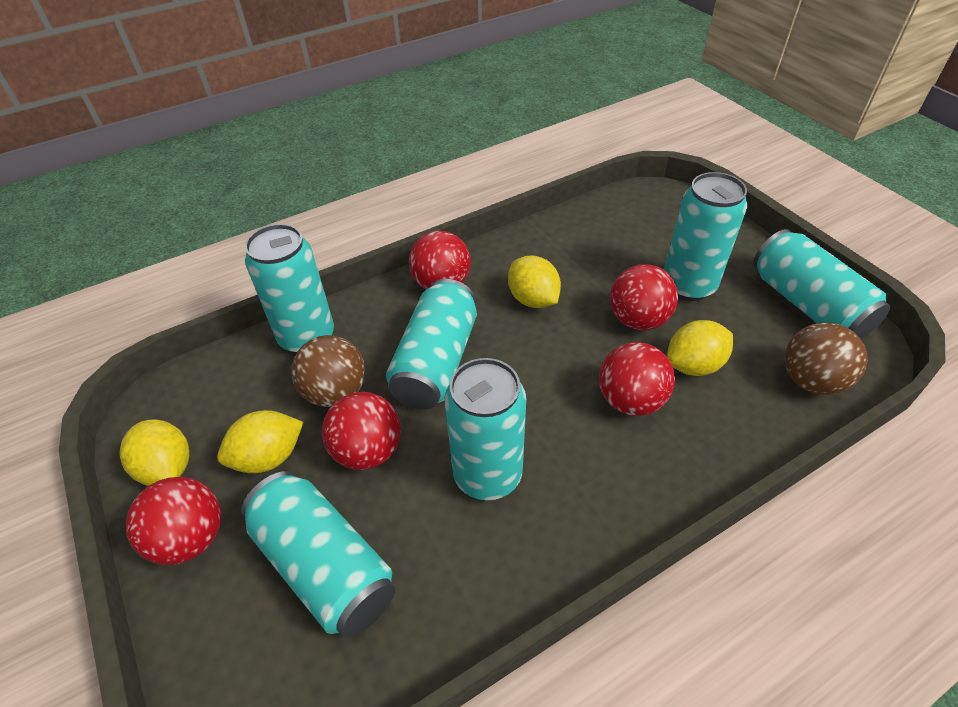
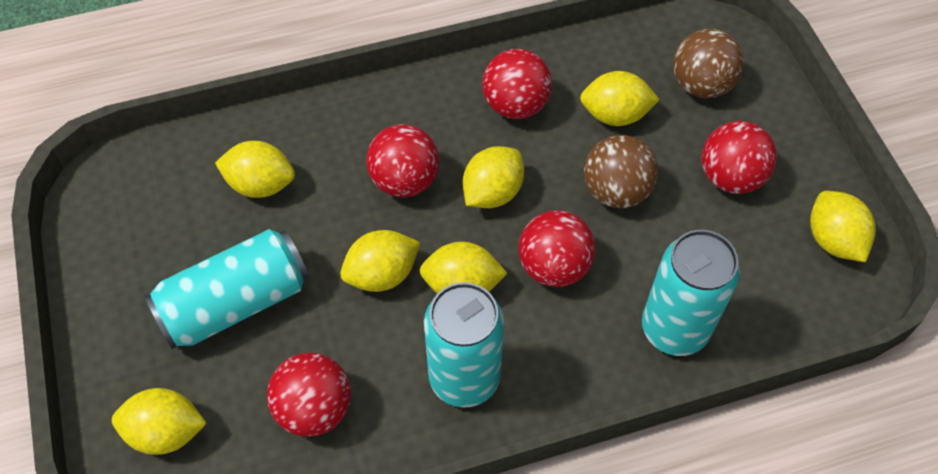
turquoise can: [241,471,395,638] [245,224,334,353] [386,279,477,410] [444,358,526,500] [664,172,747,301] [753,229,891,339] = 6 -> [145,229,309,349] [424,282,504,408] [642,230,740,356] = 3
yellow lemon: [120,419,189,486] [217,410,303,473] [508,256,561,308] [667,320,733,376] = 4 -> [112,388,207,455] [215,141,295,198] [340,230,420,292] [419,242,507,294] [463,146,524,208] [580,71,660,126] [810,191,876,262] = 7

